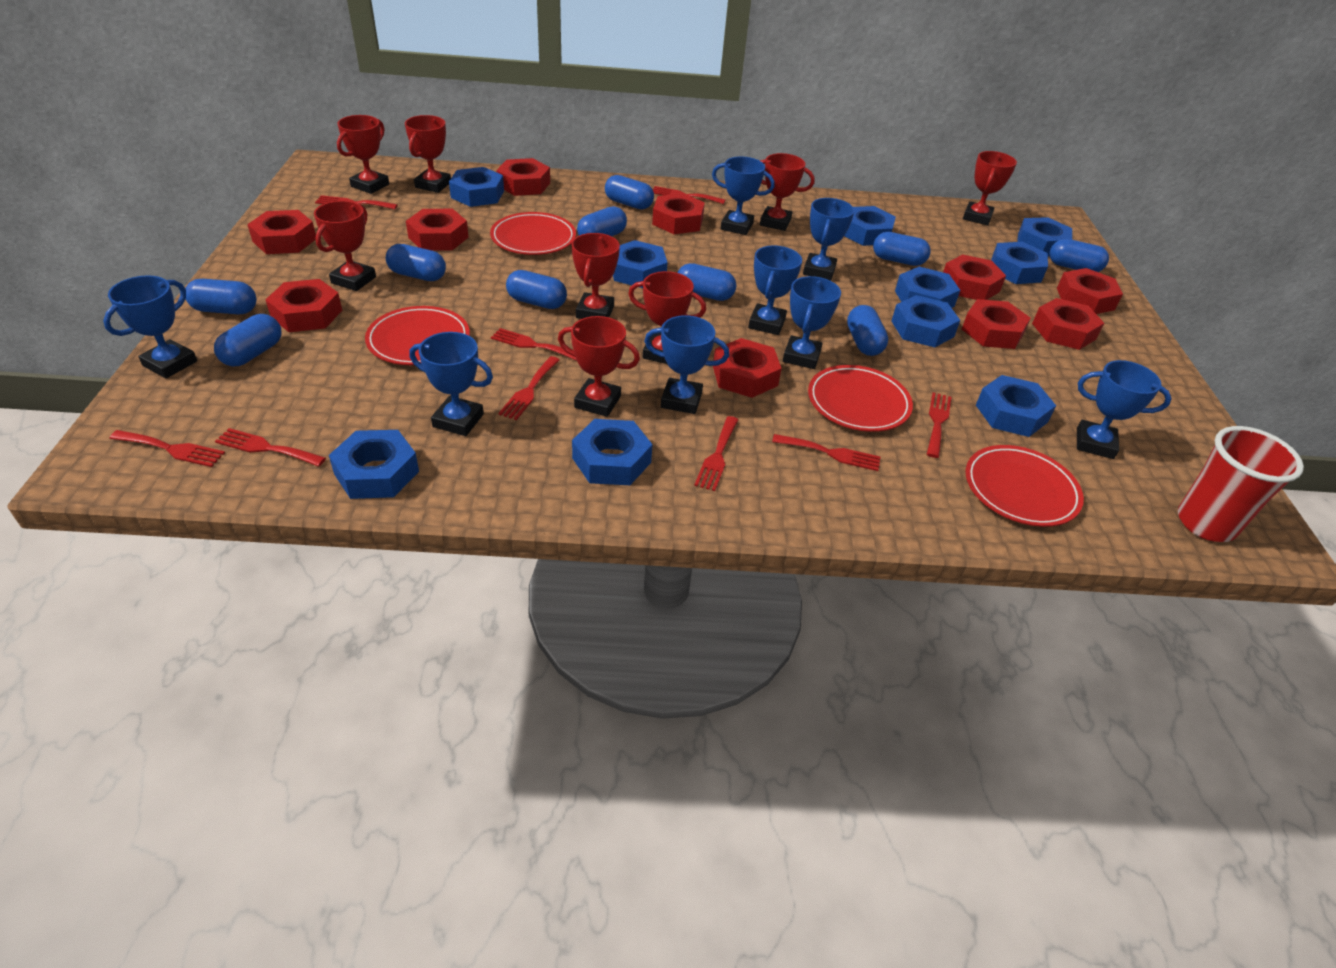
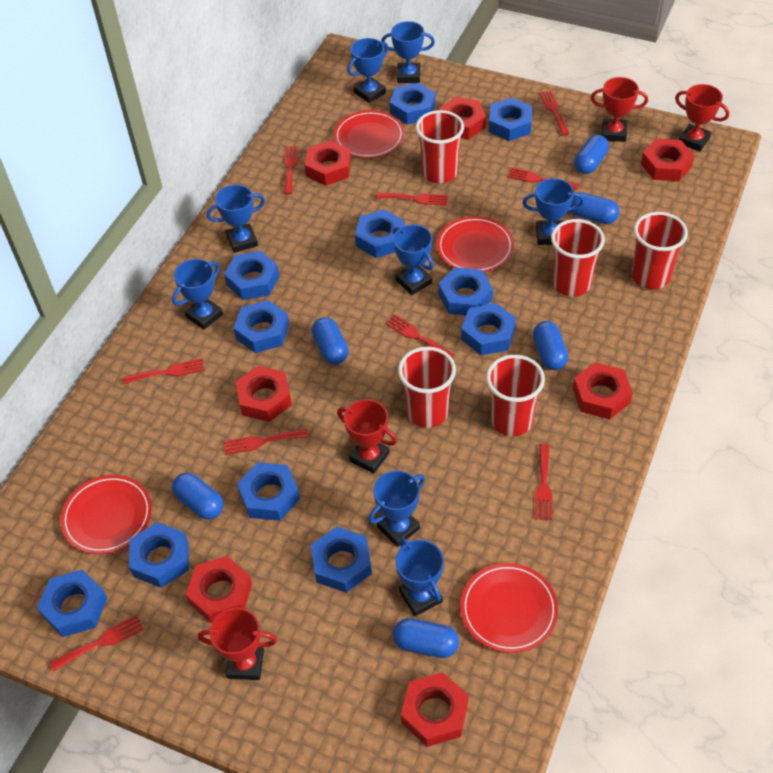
blue capsule: [185,279,256,314] [214,314,281,367] [386,244,446,281] [506,270,567,309] [577,206,627,236] [605,175,654,210] [677,263,736,301] [847,305,888,356] [873,232,931,266] [1049,239,1109,272] = 10 -> [172,473,223,520] [312,317,348,364] [393,618,459,658] [533,321,568,370] [570,192,620,224] [574,135,609,174] = 6
blue nut: [329,430,419,499] [449,167,504,207] [572,419,653,485] [613,240,668,288] [844,206,896,246] [891,295,960,347] [895,267,960,308] [976,375,1056,437] [991,242,1048,284] [1017,217,1072,257] = 10 -> [37,570,107,637] [129,522,189,588] [224,251,279,300] [234,300,289,353] [237,462,300,521] [311,526,372,593] [355,209,405,258] [390,83,436,124] [438,267,493,315] [461,303,516,355] [489,98,532,141] = 11
red cup: [1178,426,1304,542] = 1 -> [398,347,456,428] [416,110,464,184] [486,355,545,436] [551,219,605,297] [632,212,688,289] = 5
red nut: [247,210,316,254] [265,279,342,332] [406,209,469,251] [496,158,550,196] [652,193,705,234] [713,338,782,398] [943,254,1006,300] [962,299,1031,349] [1032,298,1104,350] [1057,268,1123,314] = 10 -> [185,556,252,624] [236,366,292,422] [305,140,351,186] [401,672,469,747] [439,97,486,139] [573,362,633,419] [641,139,694,181] = 7
red trophy: [314,201,376,291] [337,115,389,194] [405,115,451,193] [558,316,640,417] [572,233,620,319] [628,271,706,364] [760,153,815,231] [963,151,1017,225] = 8 -> [198,608,277,680] [337,399,397,474] [591,77,648,142] [675,84,729,151] = 4

